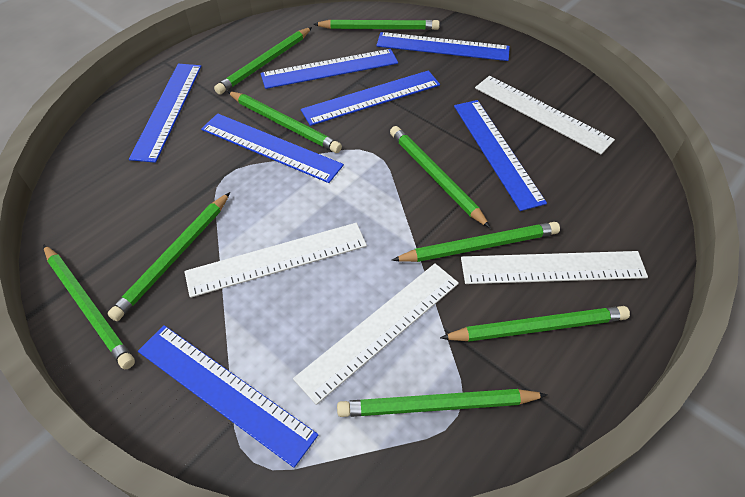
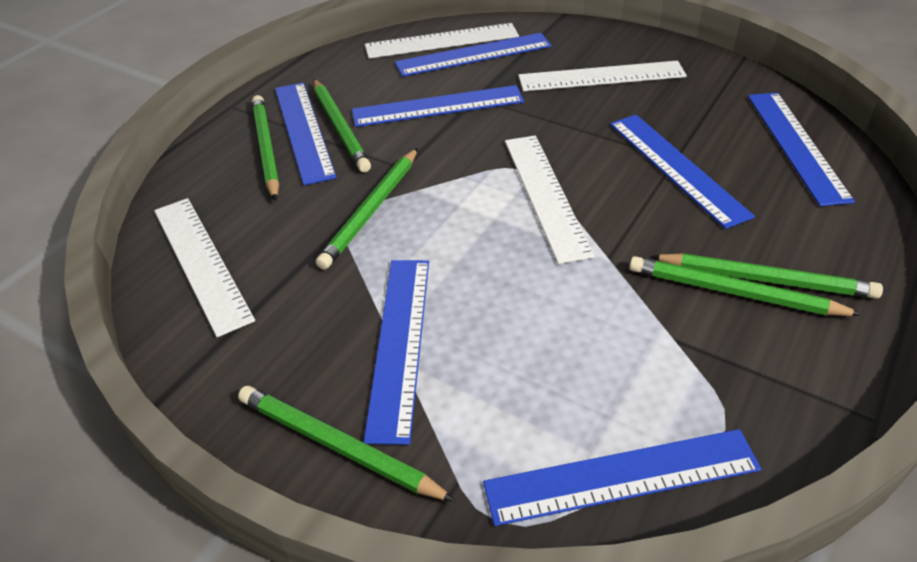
green pencil: [43,244,135,369] [107,192,230,321] [214,27,312,95] [227,91,342,153] [313,19,440,30] [337,389,547,417] [390,126,490,228] [391,222,560,262] [440,306,630,342] = 9 -> [238,386,456,502] [252,95,279,201] [313,79,371,172] [316,148,418,270] [629,256,863,316] [650,253,883,299] = 6

